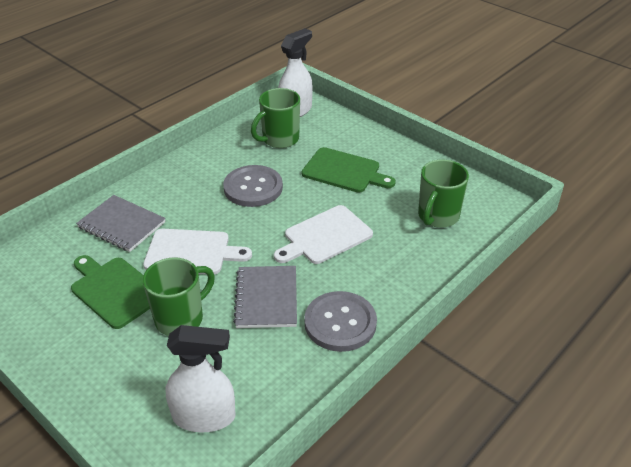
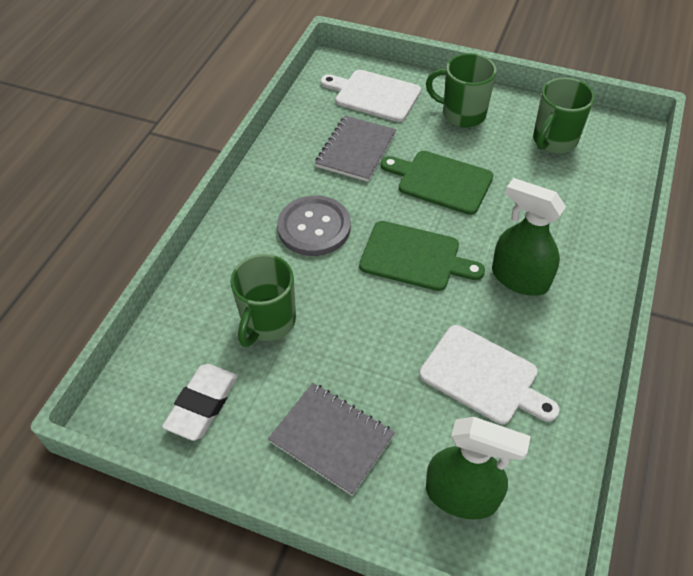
green spray bottle: none = 0 -> [426,417,531,519] [492,178,566,296] = 2
grey button: [223,165,283,207] [304,291,377,352] = 2 -> [277,195,351,256] = 1
white eraser: none = 0 -> [162,364,238,441] = 1
white spray bottle: [166,325,236,432] [278,28,313,117] = 2 -> none = 0

